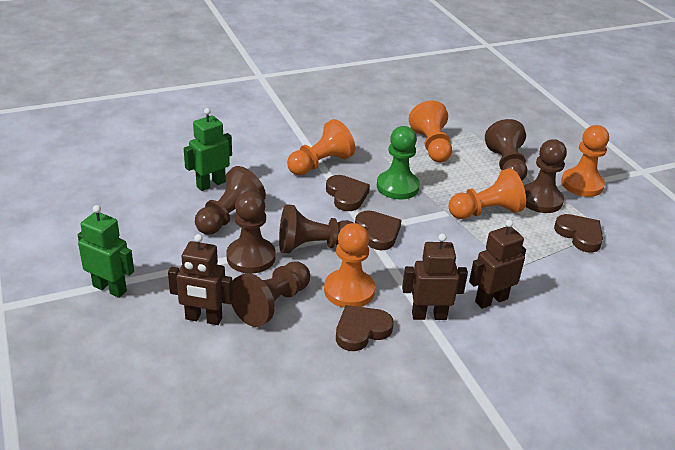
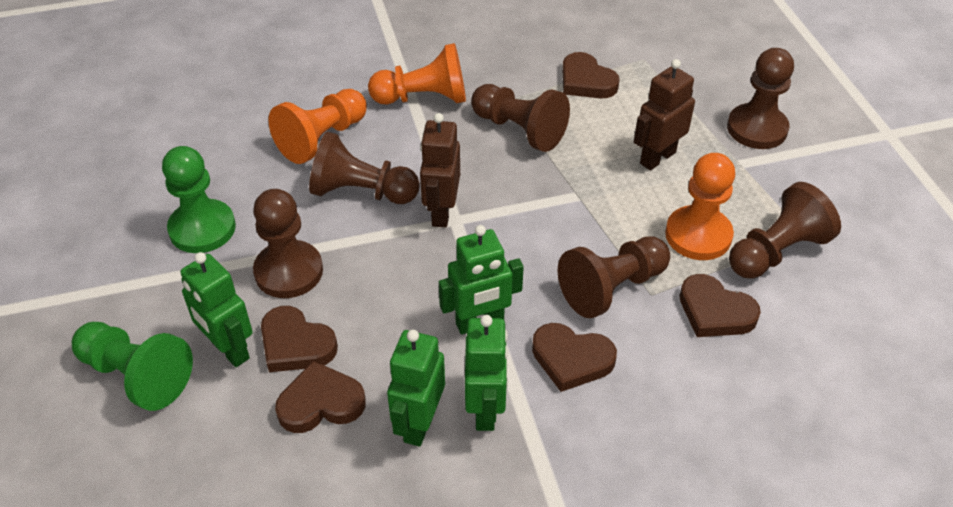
brown heart: [326,175,370,211] [336,305,394,351] [355,210,401,250] [554,214,603,253] = 4 -> [261,306,338,372] [275,361,366,433] [532,323,617,392] [562,52,620,98] [680,274,761,337] = 5
brown robot: [168,234,233,325] [402,233,468,320] [469,219,526,309] = 3 -> [420,113,460,228] [634,59,695,170] = 2
green pawn: [377,126,420,200] = 1 -> [72,322,193,411] [162,146,236,253] = 2
green robot: [78,205,134,298] [184,108,232,191] = 2 -> [180,252,253,367] [387,330,445,447] [439,225,524,335] [465,315,508,431] = 4
orange pawn: [287,119,355,175] [324,223,375,308] [409,101,452,162] [449,168,526,219] [561,125,609,197] = 5 -> [269,89,367,164] [368,43,466,104] [665,153,735,260] = 3

